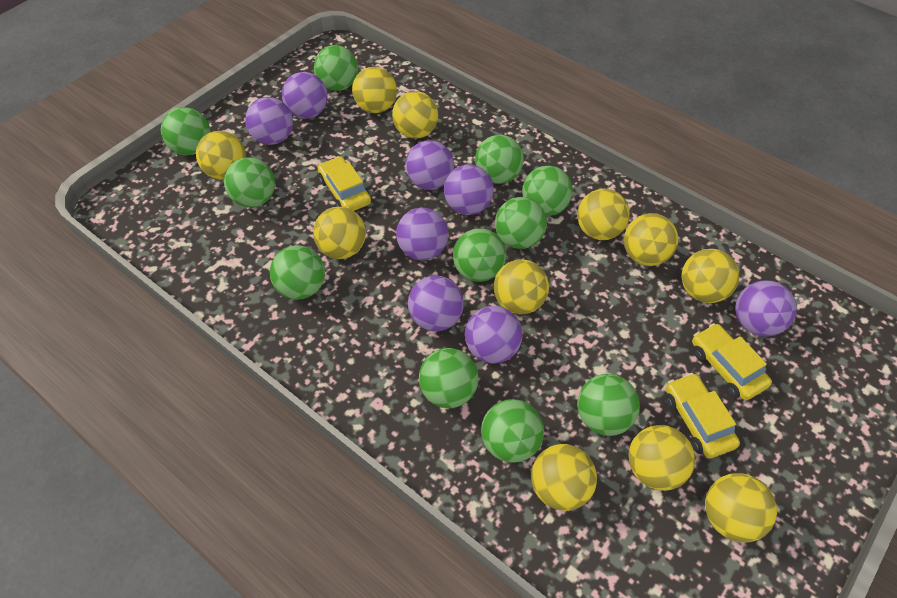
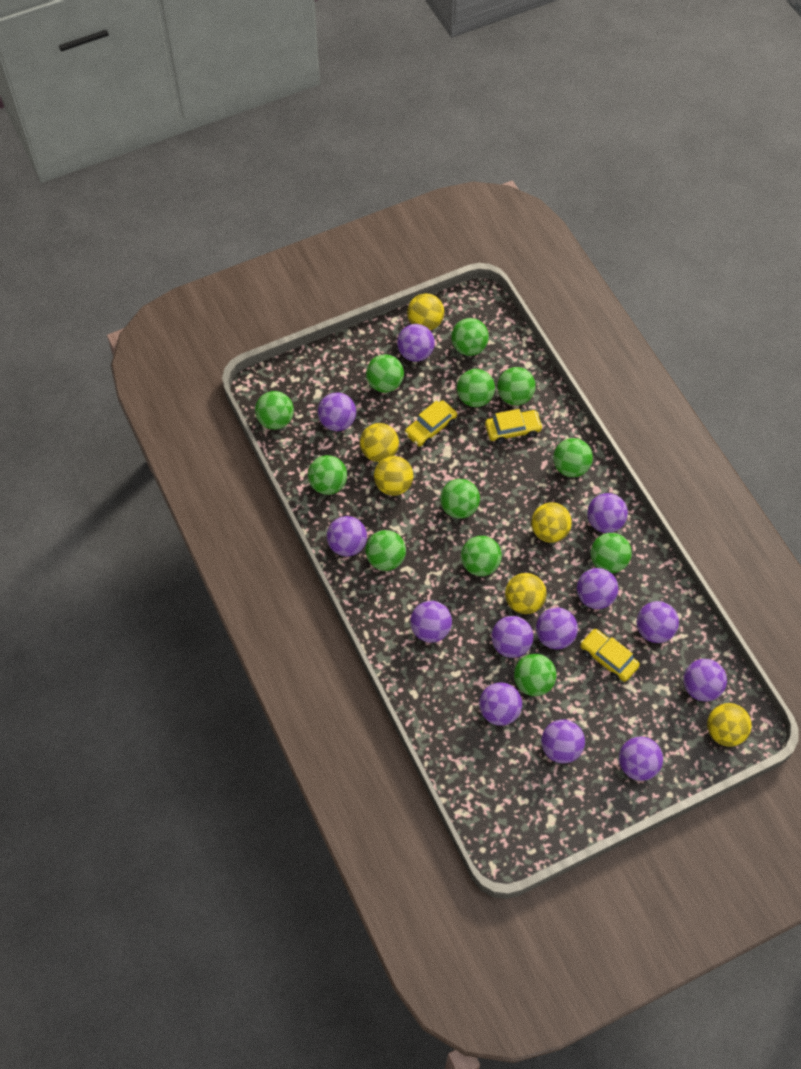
green ball: [161,107,210,155] [224,157,275,207] [270,245,325,300] [314,45,358,91] [419,348,479,408] [453,228,506,282] [475,135,524,184] [481,399,544,463] [495,197,547,249] [522,165,573,216] [577,374,640,436] = 11 -> [255,391,294,430] [308,455,347,495] [365,530,406,571] [366,354,404,393] [440,479,480,519] [451,318,489,356] [457,369,495,407] [461,536,502,576] [497,367,536,405] [514,654,557,696] [553,438,593,477] [591,533,632,573] = 12
purple ball: [245,97,293,145] [282,72,328,119] [396,208,448,260] [406,140,454,190] [408,275,464,332] [444,164,494,215] [465,306,522,364] [735,280,797,337] = 8 -> [318,393,356,431] [327,516,367,557] [397,324,435,362] [410,601,452,643] [479,682,522,726] [491,616,534,658] [536,607,578,649] [541,719,585,763] [577,568,618,609] [587,493,628,533] [619,737,663,781] [636,601,679,643] [683,659,727,702] = 13
yellow ball: [196,131,246,180] [313,207,366,259] [352,67,397,113] [392,91,438,139] [494,259,549,314] [531,444,597,511] [577,189,630,240] [624,213,678,266] [628,425,695,491] [682,249,739,303] [705,473,777,543] = 11 -> [360,423,399,462] [374,456,413,496] [407,293,444,330] [505,573,546,614] [531,502,572,543] [707,703,752,747] = 6

